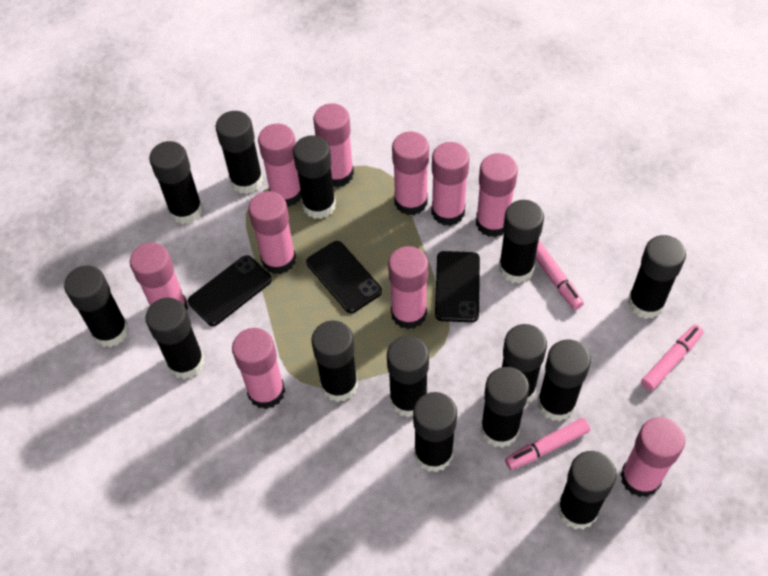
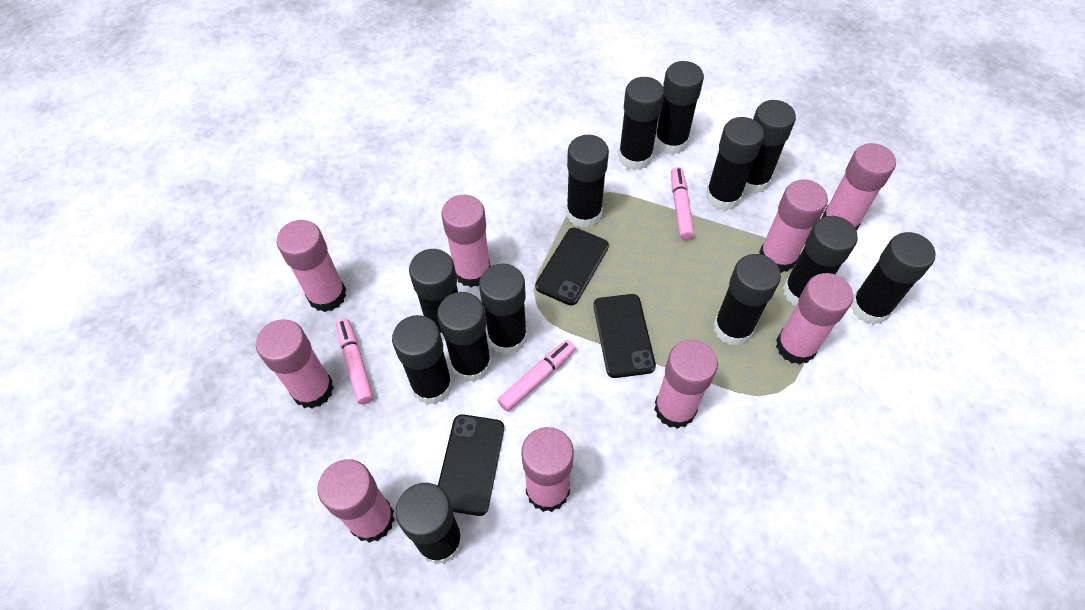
black glue stick: [64,265,129,347] [145,298,205,379] [149,141,203,224] [215,111,263,194] [293,135,336,219] [311,320,358,402] [387,336,429,417] [413,392,457,472] [481,367,529,448] [499,200,544,284] [502,324,547,404] [538,340,591,421] [557,451,617,529] [628,235,686,319] = 14 -> [392,315,453,405] [396,483,463,565] [409,249,458,339] [437,292,491,382] [479,264,527,355] [566,135,609,228] [618,77,664,170] [654,61,704,155] [706,117,764,211] [714,254,781,346] [743,100,796,194] [783,216,858,305] [850,232,935,325] = 13
pink glue stick: [130,243,188,310] [232,328,285,409] [248,191,296,274] [258,123,302,207] [313,103,354,187] [388,246,428,329] [392,131,429,215] [431,142,470,226] [476,153,518,237] [621,417,685,497] = 10 -> [256,319,334,409] [277,220,346,312] [317,459,395,543] [442,195,491,287] [521,427,574,512] [654,340,718,429] [759,179,828,273] [776,273,853,365] [822,143,896,231] = 9

